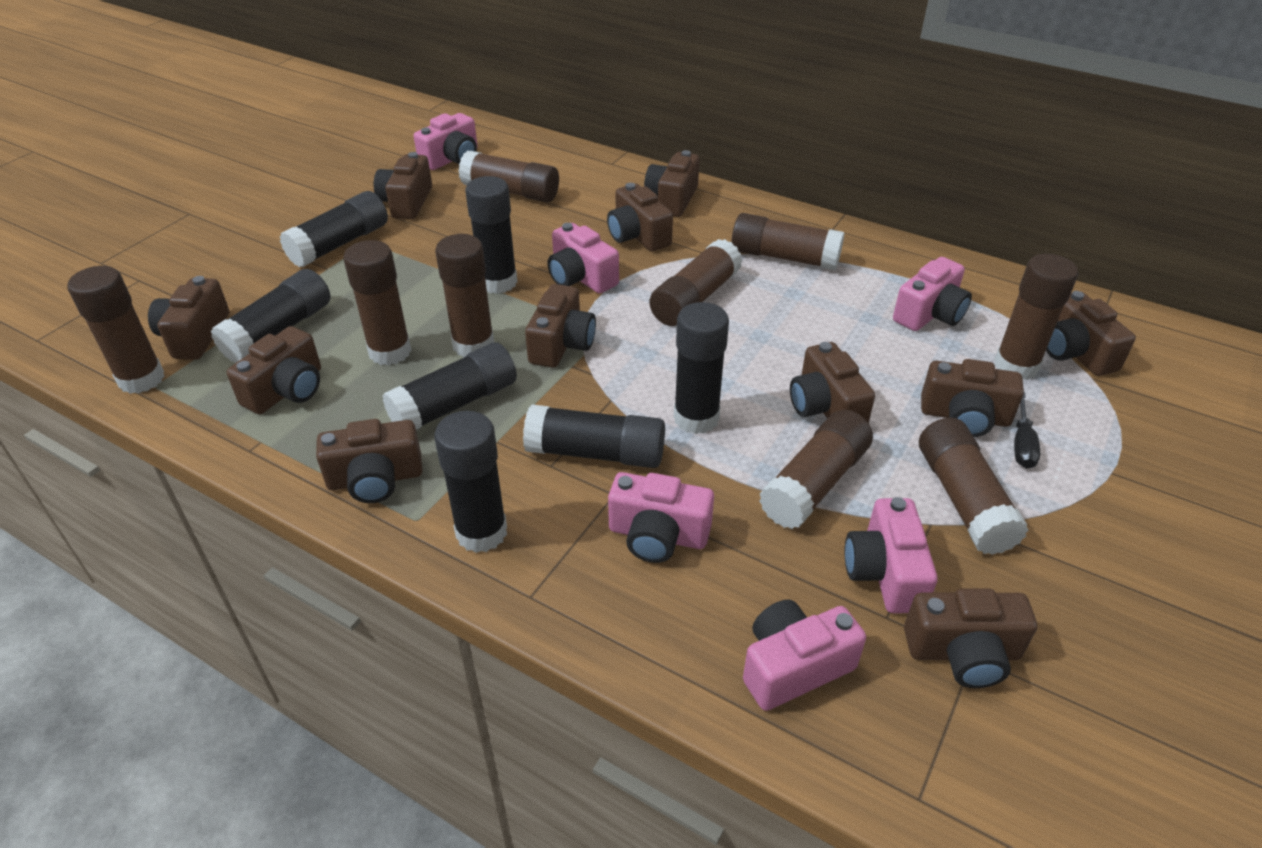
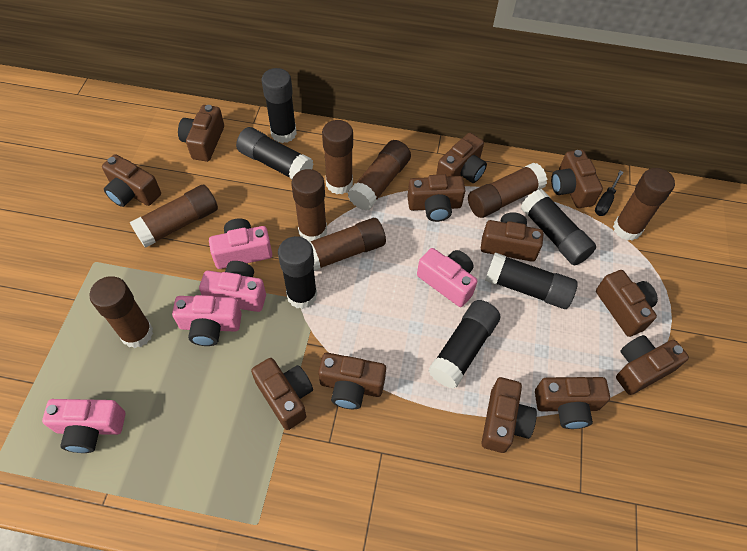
black glue stick: [211,269,331,363] [280,191,388,267] [382,342,517,430] [434,411,507,553] [465,176,517,294] [523,404,665,468] [674,302,729,434] = 7 -> [236,127,314,179] [261,68,297,143] [278,236,317,309] [428,300,500,389] [485,252,578,309] [521,189,596,265] = 6
brown camera: [148,276,229,360] [227,326,321,414] [316,419,422,503] [374,152,432,219] [525,284,596,368] [607,183,673,251] [644,150,700,217] [790,342,875,424] [904,589,1037,688] [921,359,1024,437] [1046,291,1136,376] = 11 -> [102,154,161,207] [178,105,224,162] [251,358,313,430] [318,353,386,409] [407,174,466,222] [436,133,487,183] [481,212,543,262] [481,377,537,453] [535,377,610,429] [551,150,603,208] [596,270,658,337] [616,335,689,395] = 12
brown glue stick: [67,266,164,394] [344,240,412,366] [435,234,494,358] [458,151,559,202] [650,239,743,326] [731,213,845,270] [759,410,873,529] [919,418,1029,555] [994,254,1078,380] = 9 -> [90,276,153,348] [130,185,218,248] [291,169,327,241] [309,218,386,271] [322,120,353,194] [348,140,411,211] [468,163,547,218] [613,168,675,241] = 8
pink camera: [414,113,478,170] [547,223,619,294] [608,472,714,563] [743,599,866,711] [845,497,938,613] [893,257,972,331] = 6 -> [42,399,125,453] [172,295,242,346] [199,261,266,312] [209,218,272,269] [417,248,477,307] = 5

